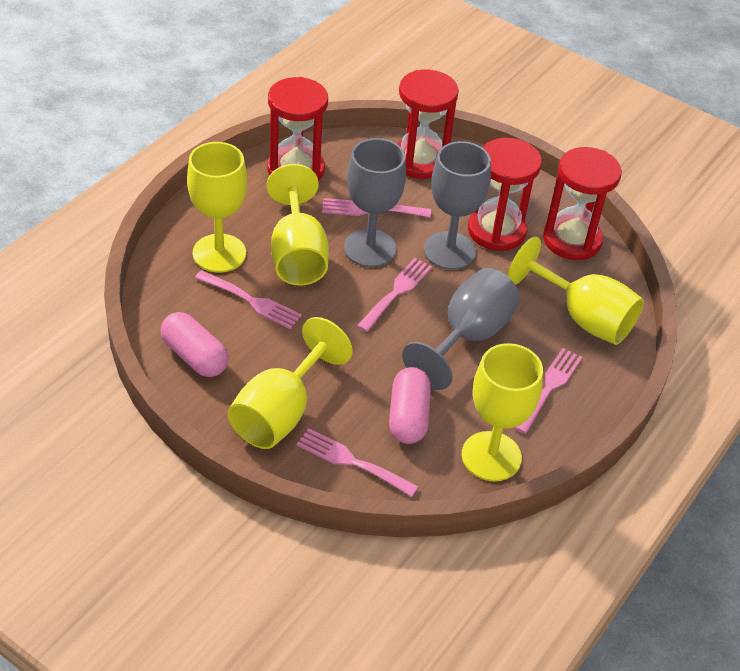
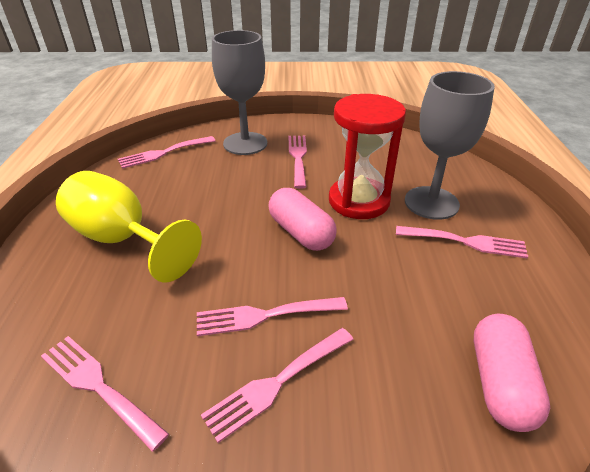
grey goblet: [344,138,406,267] [402,268,520,390] [424,141,491,270] = 3 -> [212,30,267,155] [405,71,495,220] = 2
pink fork: [195,270,302,329] [297,428,419,497] [322,198,431,217] [357,258,432,332] [514,348,582,434] = 5 -> [41,336,169,452] [118,136,215,169] [197,297,348,336] [201,328,354,443] [288,136,307,189] [396,226,528,259] = 6
red hourglass: [267,77,328,182] [397,70,459,179] [468,138,542,251] [543,147,622,260] = 4 -> [329,94,406,219] = 1
yellow goblet: [187,142,247,273] [228,317,353,449] [267,164,329,286] [462,343,543,481] [508,237,644,345] = 5 -> [56,171,202,283] = 1

